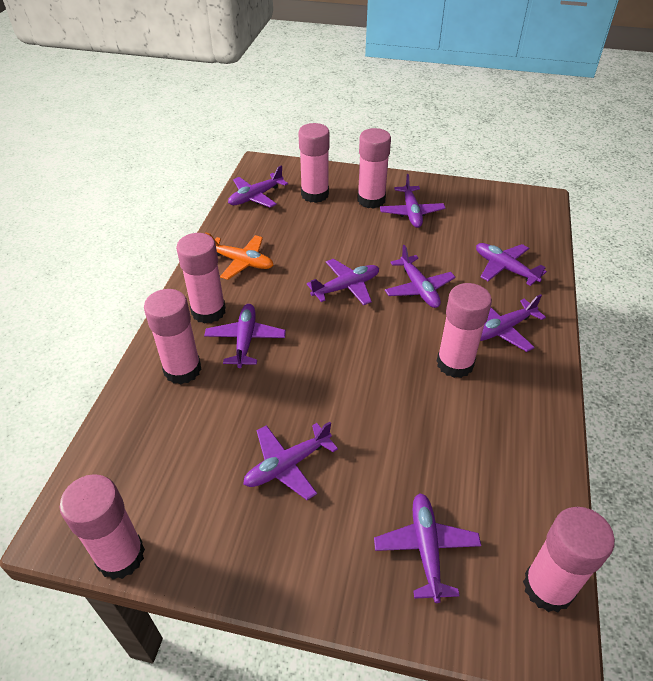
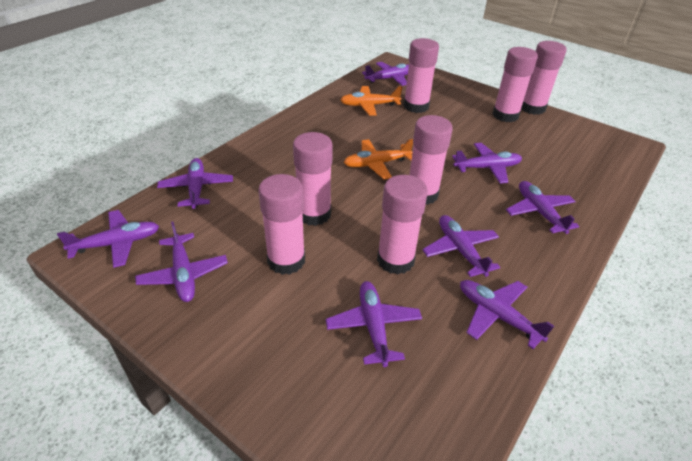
orange plane: [205,232,273,280] = 1 -> [340,86,403,116] [344,139,413,179] = 2

